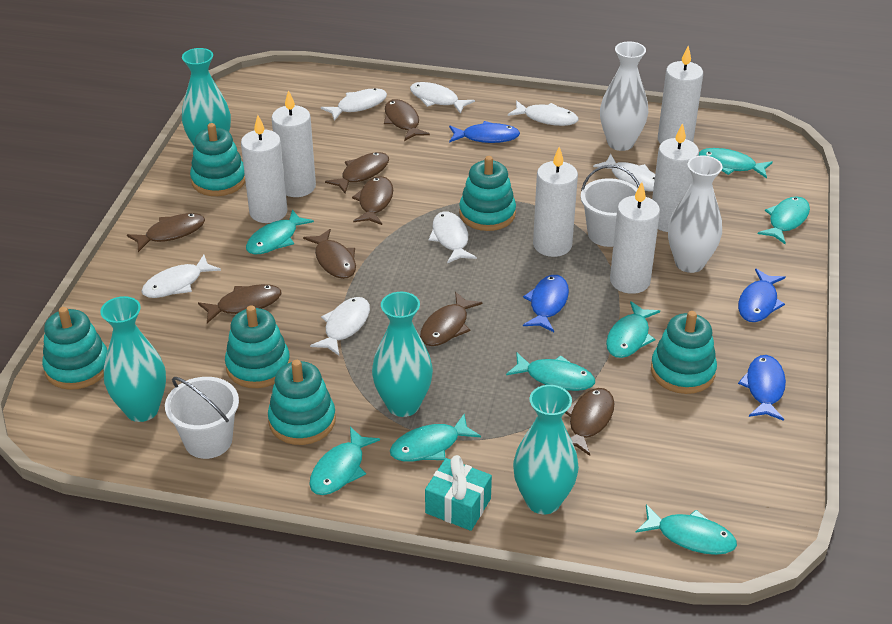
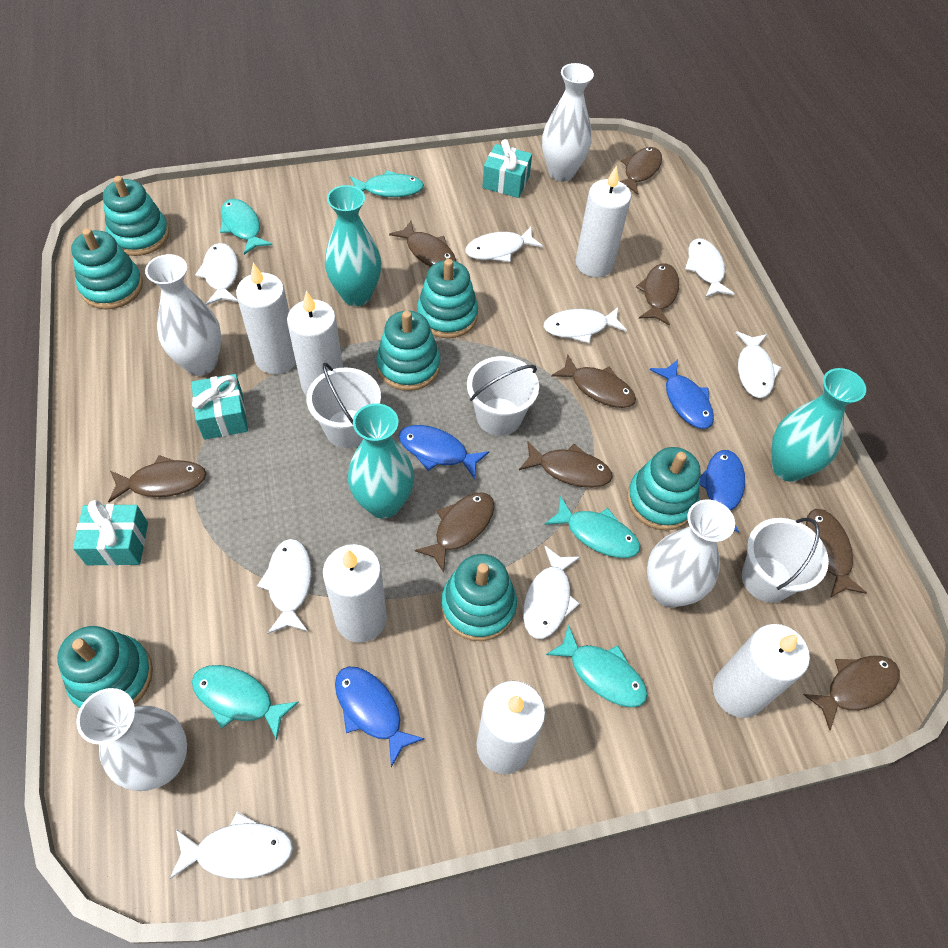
brown fish: [127,213,205,252] [198,284,282,323] [303,229,356,279] [325,152,389,193] [352,176,393,225] [384,99,430,141] [420,292,483,346] [565,388,614,456] = 8 -> [108,455,206,502] [389,221,456,267] [415,492,494,573] [519,441,613,487] [551,354,636,408] [619,147,662,195] [636,263,679,325] [803,656,900,730] [806,509,867,598] = 9
turquoise fish: [246,210,314,254] [309,427,380,495] [390,414,481,462] [506,352,595,391] [606,301,660,358] [636,504,737,555] [699,148,773,179] [758,196,810,244] = 8 -> [192,665,299,740] [220,199,272,255] [350,170,424,197] [544,496,640,558] [546,625,647,708] = 5
turquoise gift: [425,455,492,531] = 1 -> [73,500,148,566] [191,374,248,440] [482,139,532,198] = 3
turquoise stacking toy: [42,307,108,390] [190,123,245,196] [225,305,290,388] [268,360,336,445] [459,156,516,231] [651,311,717,394] = 6 -> [57,626,153,708] [71,228,143,309] [103,176,169,256] [376,311,440,391] [417,259,478,338] [441,554,517,641] [627,447,701,530] = 7
turquoise vase: [100,296,166,422] [182,48,231,147] [372,292,433,417] [513,385,579,514] = 4 -> [325,185,381,306] [348,403,414,519] [771,368,866,482] = 3
white bucket: [165,377,239,459] [581,165,640,247] = 2 -> [306,363,381,448] [467,356,539,436] [742,518,829,603] = 3
white fish: [141,255,221,298] [310,297,370,356] [321,88,387,121] [410,82,475,114] [428,211,477,264] [508,100,578,126] [593,154,655,191] = 7 -> [170,812,293,879] [195,243,238,305] [257,539,312,634] [465,227,543,262] [523,546,580,639] [544,307,627,343] [685,238,735,298] [736,331,782,398] = 8
white vase: [600,42,648,151] [668,155,723,273] = 2 -> [76,688,187,791] [145,254,222,376] [542,63,594,182] [647,500,735,608] = 4

